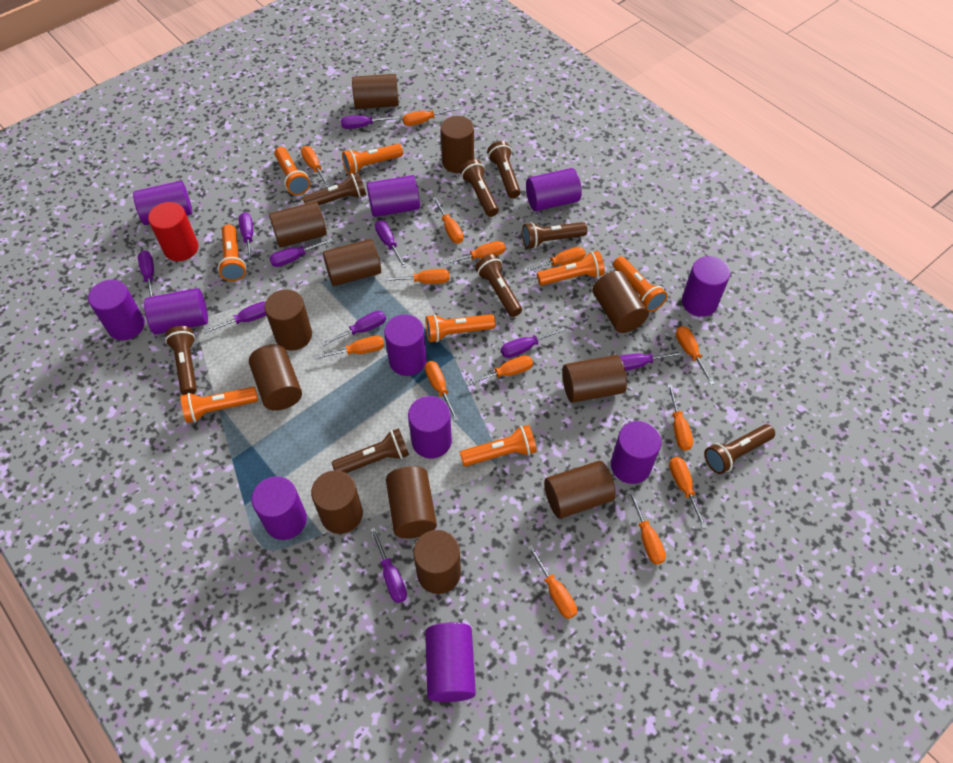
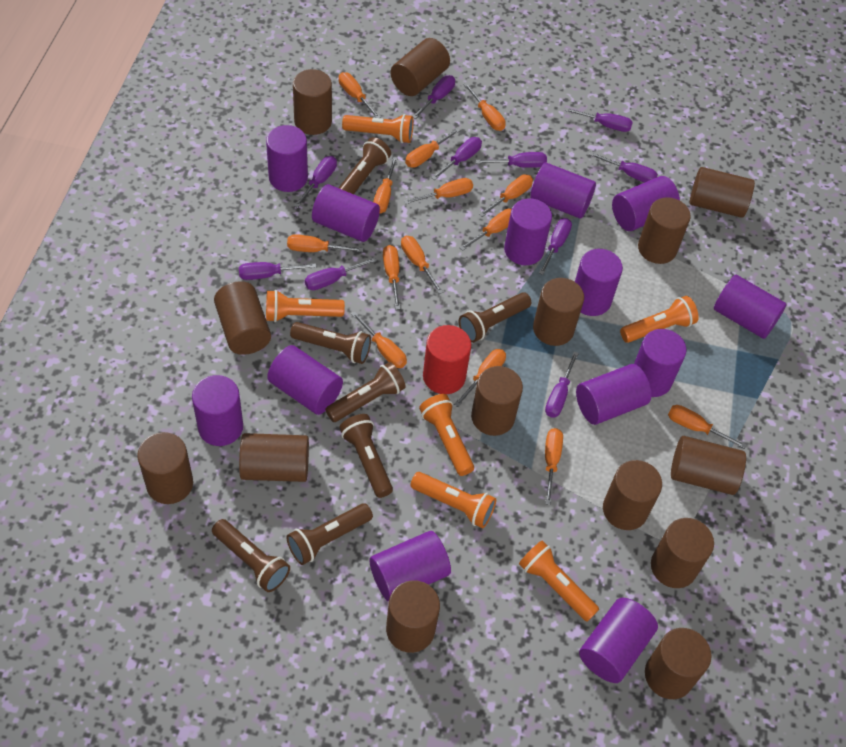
brown cylinder: [249,344,302,411] [265,289,312,351] [269,201,327,248] [311,470,363,534] [323,239,381,286] [352,74,399,109] [386,466,437,538] [413,530,461,594] [440,116,474,173] [544,461,616,519] [562,355,627,403] [593,271,649,333] = 12 -> [137,432,193,504] [214,281,271,355] [239,433,309,482] [293,69,332,135] [386,580,440,653] [390,38,450,96] [471,366,523,436] [533,278,584,346] [603,460,662,530] [638,197,691,264] [645,628,712,699] [651,518,714,588] [671,436,746,495] [690,167,755,218] = 14
brown flashlight: [165,326,197,395] [302,172,366,205] [331,428,409,473] [460,159,499,217] [475,254,522,317] [487,141,521,198] [522,222,587,249] [705,424,775,474] = 8 -> [212,519,290,592] [286,503,373,565] [290,322,371,364] [325,362,406,422] [339,137,391,194] [339,414,393,498] [459,292,531,343] = 7
orange flashlight: [180,387,258,423] [218,224,246,281] [274,147,310,195] [342,144,403,175] [425,314,496,343] [460,425,537,466] [537,251,605,286] [613,256,667,312] = 8 -> [266,290,345,322] [342,114,413,143] [410,472,496,528] [419,394,474,476] [519,540,599,622] [620,296,699,343] = 6
purple cylinder: [88,280,145,340] [133,181,192,225] [144,288,208,334] [251,476,307,540] [367,175,420,217] [384,314,427,376] [408,396,452,459] [425,622,476,702] [526,168,582,211] [611,421,662,484] [682,256,730,317] = 11 -> [192,375,243,446] [266,125,308,192] [267,345,343,415] [312,184,380,242] [369,531,451,602] [504,198,552,265] [530,163,596,219] [575,249,623,316] [576,364,652,425] [579,598,658,683] [612,176,680,231] [634,329,686,397] [714,275,787,339] = 13

